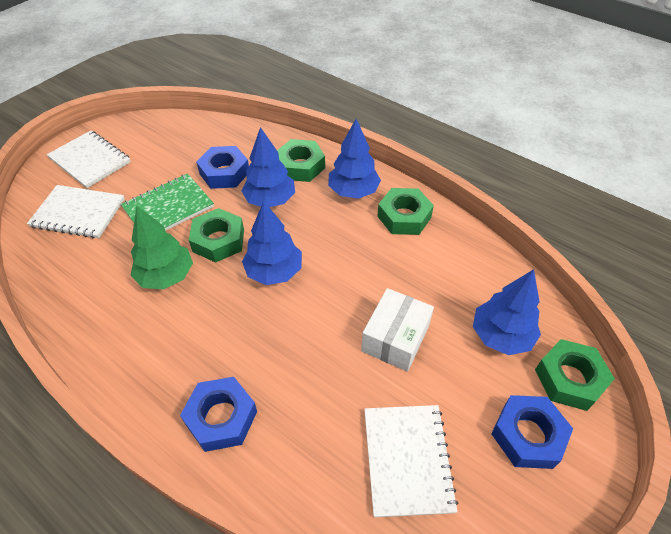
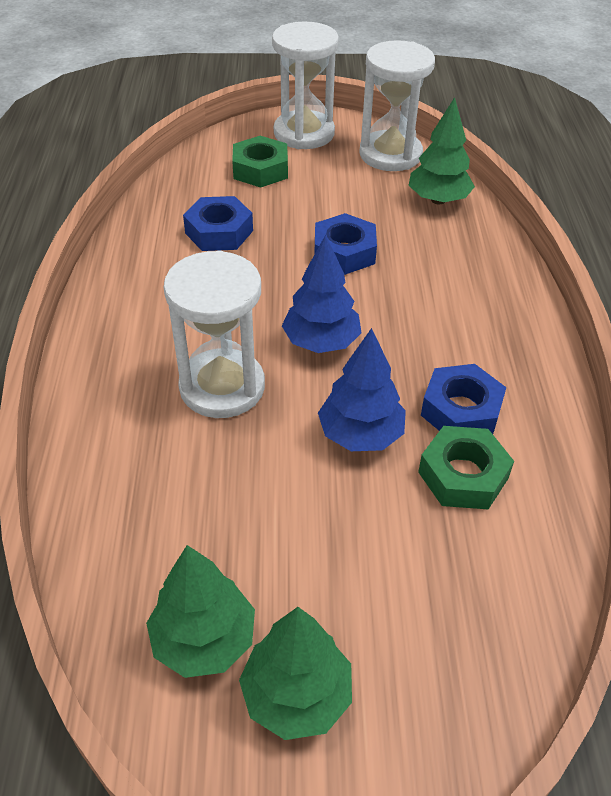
blue tree: [242,127,295,207] [242,201,302,285] [328,119,381,199] [473,269,541,355] = 4 -> [282,235,362,353] [318,328,406,451] = 2
green notebook: [121,174,214,231] = 1 -> none = 0
green nut: [189,208,244,263] [277,139,325,182] [377,188,434,235] [535,339,615,411] = 4 -> [232,136,288,188] [418,426,514,510] = 2
green tree: [131,205,193,289] = 1 -> [146,545,255,678] [239,607,352,740] [409,97,475,204] = 3
white box: [361,288,434,372] = 1 -> none = 0
white hourglass: none = 0 -> [164,251,265,418] [272,21,339,149] [359,40,435,171] = 3
white notebook: [27,185,125,238] [47,131,131,188] [364,405,458,517] = 3 -> none = 0

